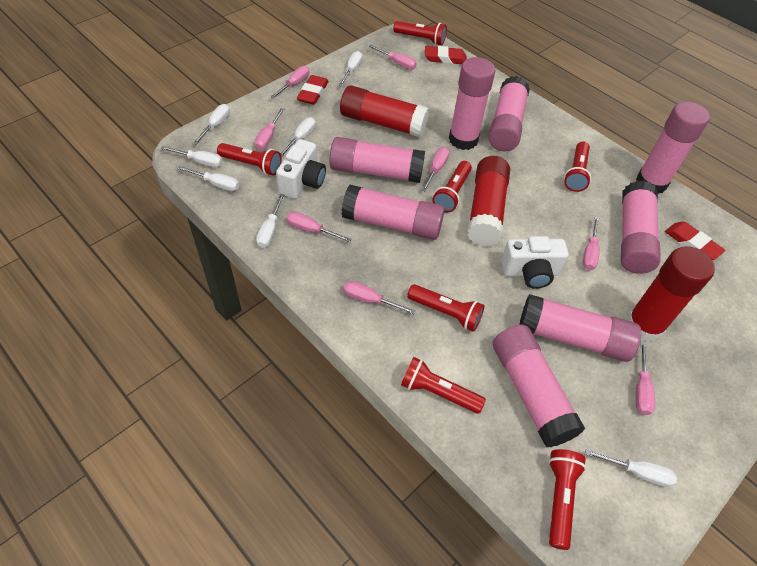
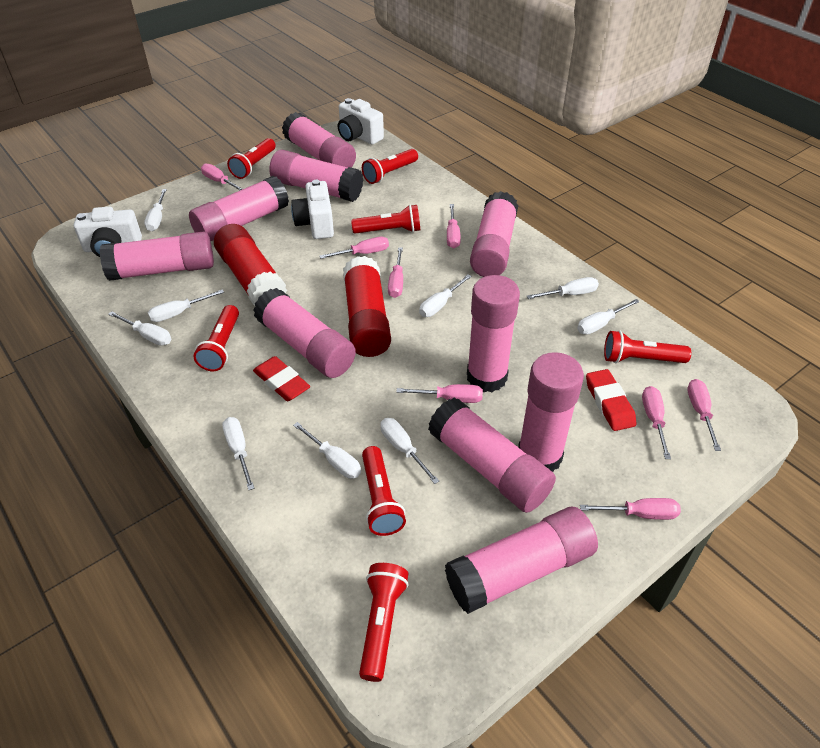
pink glue stick: [329,137,425,183] [341,185,445,240] [449,57,495,150] [488,76,530,151] [493,325,585,447] [519,294,641,362] [621,181,661,274] [636,101,710,193] = 8 -> [100,231,214,281] [189,176,289,241] [253,288,356,378] [269,150,363,202] [282,112,356,168] [428,397,556,513] [445,507,598,614] [467,275,520,392] [470,191,518,277] [518,352,584,472] = 10
red eraser: [297,75,329,105] [425,46,467,64] [665,222,725,260] = 3 -> [253,356,310,401] [586,369,637,431] = 2
red glue stick: [340,85,430,138] [467,156,510,246] [626,246,715,342] = 3 -> [214,224,287,305] [343,256,391,357] = 2
white camera: [276,139,326,199] [501,236,569,289] = 2 -> [74,207,142,257] [291,180,334,239] [338,98,384,145] = 3
white screwdriver: [161,146,223,167] [177,166,239,191] [192,104,230,145] [256,194,285,248] [280,117,316,157] [338,51,362,87] [585,449,677,487] = 7 -> [108,311,171,346] [144,189,167,231] [148,289,224,322] [222,417,254,490] [293,422,361,479] [380,418,439,484] [419,274,472,317] [527,277,599,299] [577,299,640,335] = 9

